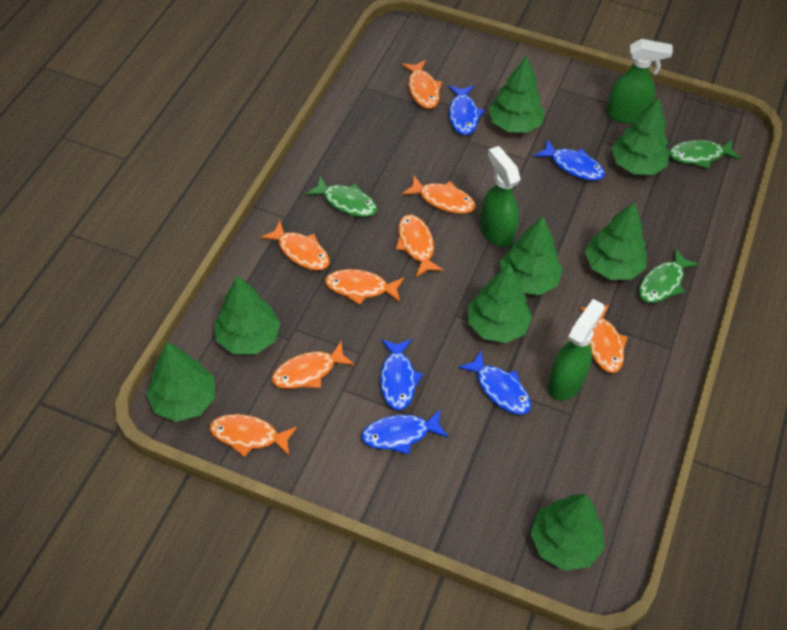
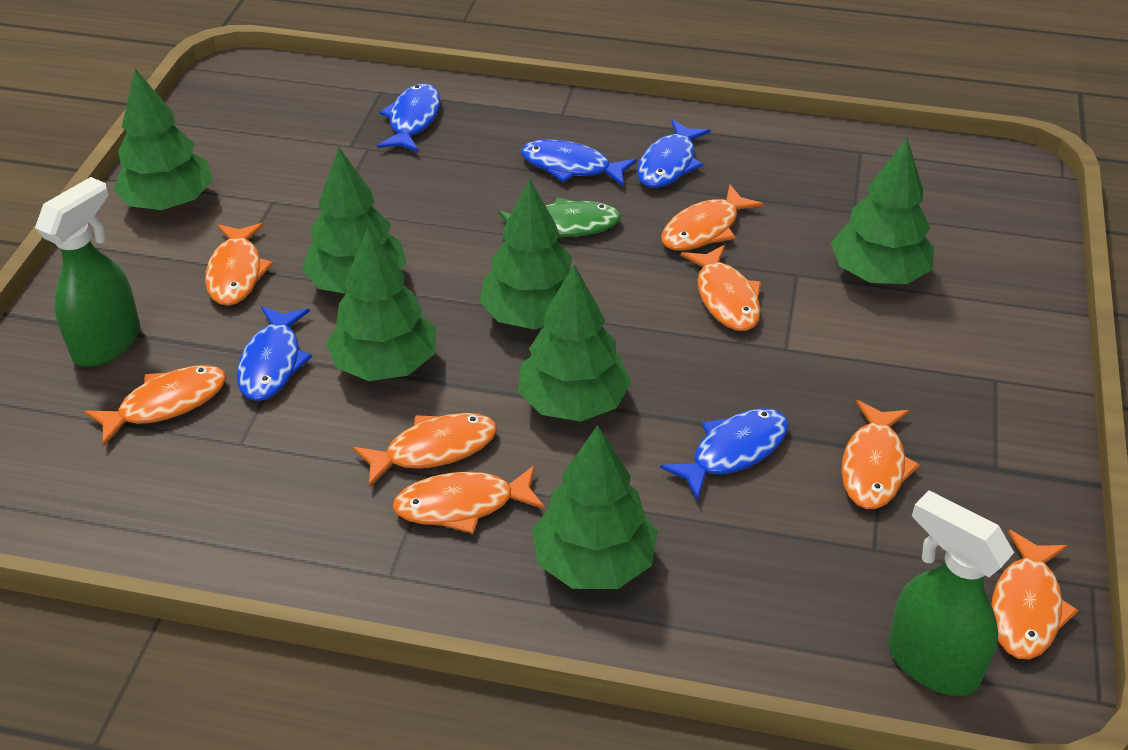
green fish: [305,176,377,217] [639,248,699,303] [669,140,741,169] = 3 -> [499,197,621,242] = 1
green spray bottle: [480,146,521,247] [548,299,605,401] [606,39,673,124] = 3 -> [35,177,140,367] [888,490,1014,696] = 2
green tree: [146,342,215,422] [214,276,280,354] [468,264,532,343] [488,55,545,133] [500,216,563,295] [530,494,605,571] [585,202,647,280] [611,98,669,175] = 8 -> [113,68,213,210] [302,147,407,294] [326,228,436,381] [479,179,572,329] [518,264,631,422] [532,425,658,589] [831,138,934,284] = 7

